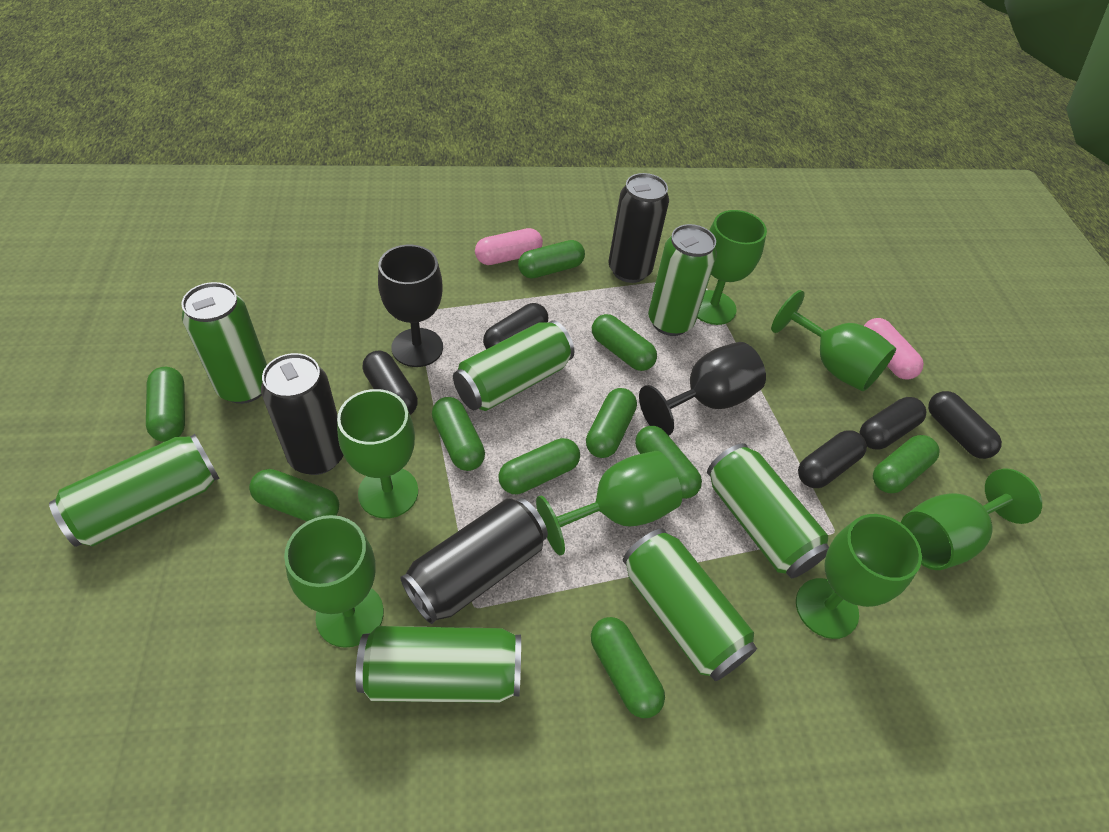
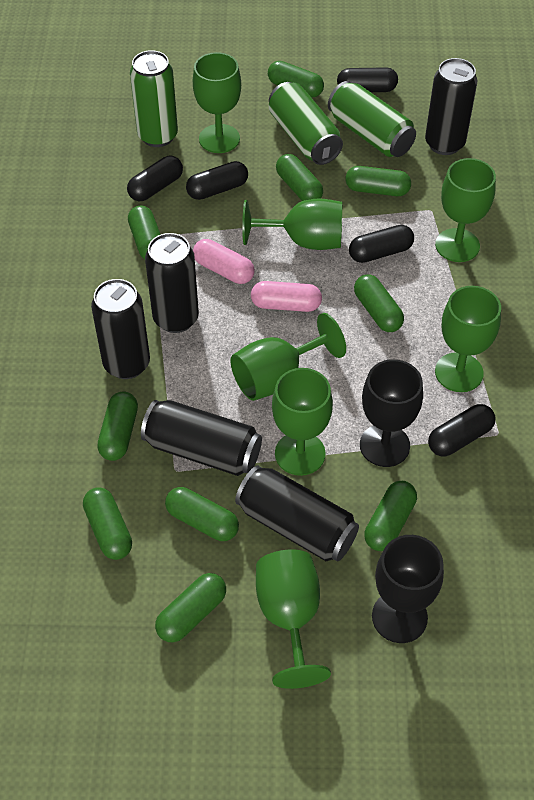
black can: [261,353,343,475] [400,498,548,624] [609,173,669,283] = 3 -> [91,279,150,379] [141,400,262,476] [145,233,199,333] [235,465,359,561] [425,58,477,155] = 5
green can: [49,434,220,547] [181,282,267,404] [356,626,521,703] [453,320,574,411] [623,529,757,681] [648,224,717,336] [707,443,829,578] = 7 -> [130,50,178,147] [269,82,343,165] [328,81,416,157] = 3

